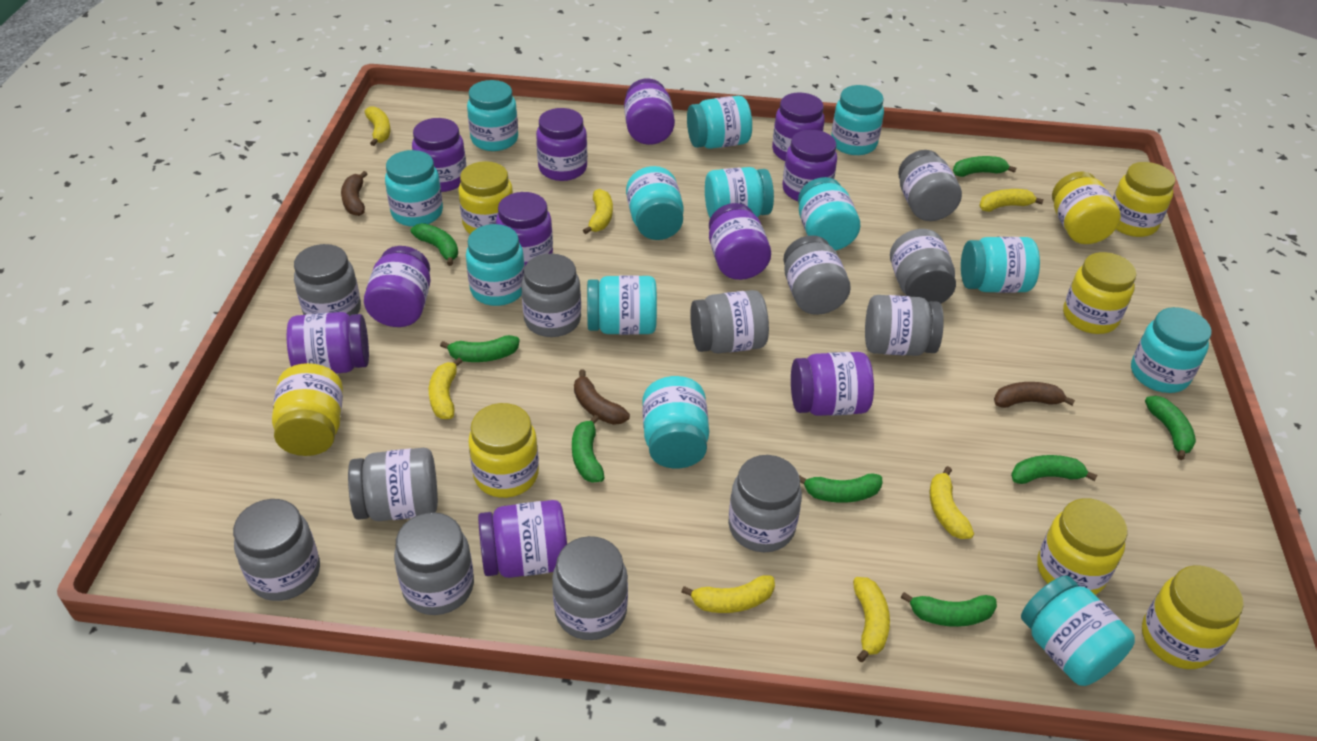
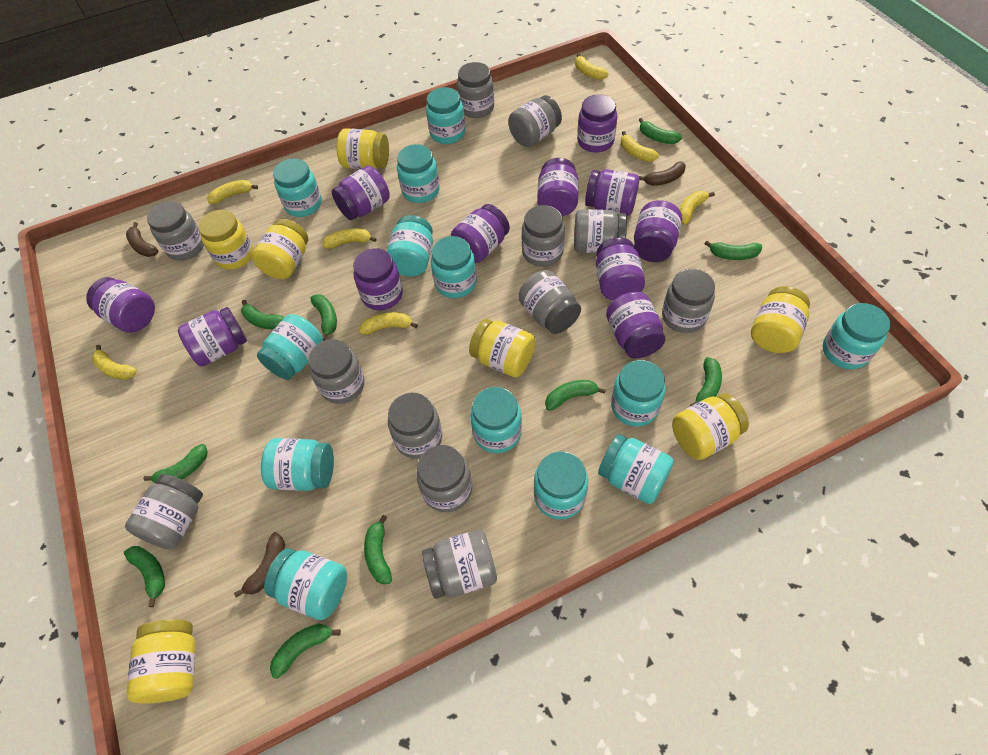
green banana: [411,223,458,266] [440,335,520,362] [572,415,604,483] [799,473,882,503] [901,592,997,627] [953,156,1016,177] [1011,455,1097,484] [1145,396,1196,460] = 8 -> [124,546,165,607] [143,444,208,484] [241,300,285,330] [270,624,341,679] [310,294,337,341] [364,515,392,584] [545,380,606,411] [639,118,682,144] [690,357,722,406] [705,241,762,260] = 10
yellow jar: [272,363,343,456] [459,161,513,234] [468,403,539,498] [1037,498,1127,595] [1052,171,1121,244] [1063,252,1137,334] [1113,162,1175,237] [1142,565,1244,669] = 8 -> [127,619,195,704] [198,210,254,270] [252,219,308,279] [337,128,389,169] [469,319,535,377] [672,393,749,460] [751,286,810,353] = 7

